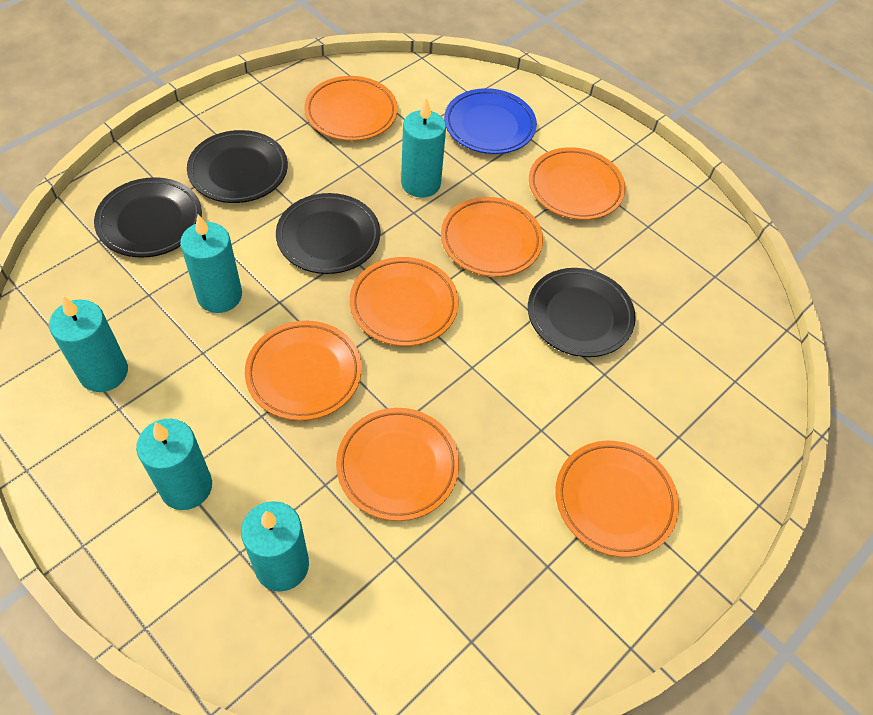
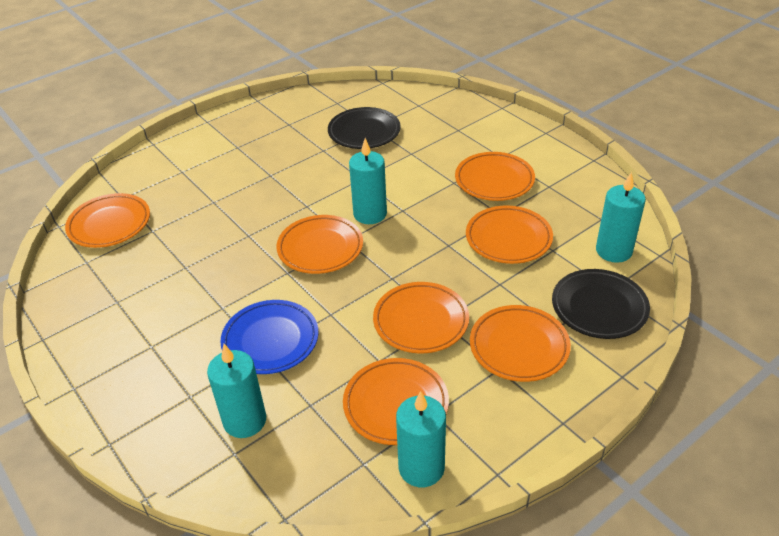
black plate: [94,177,202,258] [187,130,288,203] [276,193,380,274] [528,268,636,357] = 4 -> [328,107,401,149] [552,269,650,339] = 2
turquoise candle: [49,296,128,392] [136,419,212,510] [180,214,242,313] [241,501,309,591] [401,98,446,198] = 5 -> [207,344,266,438] [349,138,387,224] [396,391,446,487] [596,172,646,263] = 4

